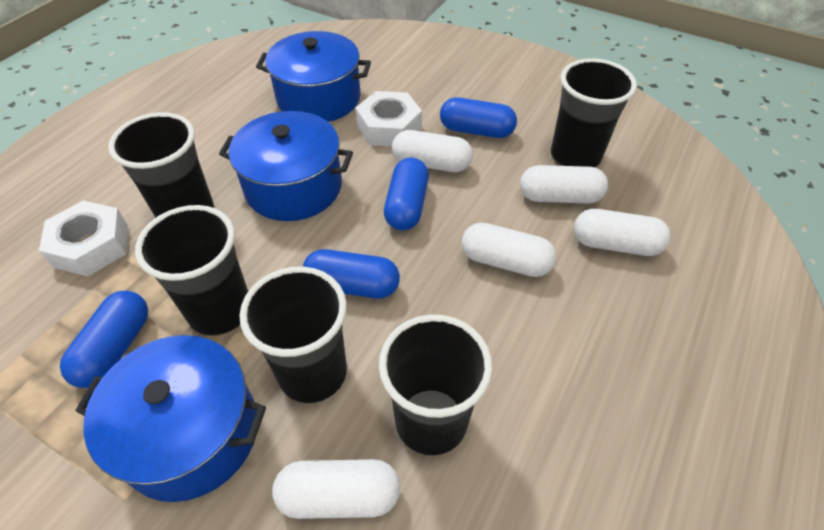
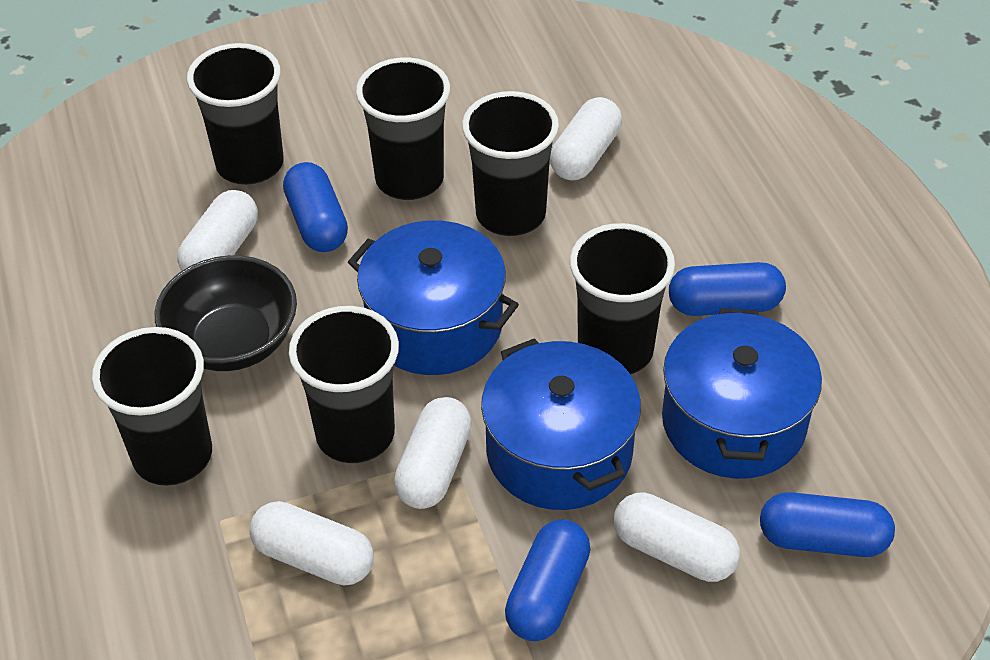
black bowl: none = 0 -> [155,255,297,371] = 1
black cup: [108,112,214,218] [135,205,248,336] [239,266,347,403] [379,314,492,456] [551,58,637,167] = 5 -> [92,327,212,486] [187,43,284,185] [289,306,399,463] [356,57,450,200] [462,91,559,236] [570,223,675,374] = 6
white nut: [39,201,128,276] [355,91,422,146] = 2 -> none = 0

